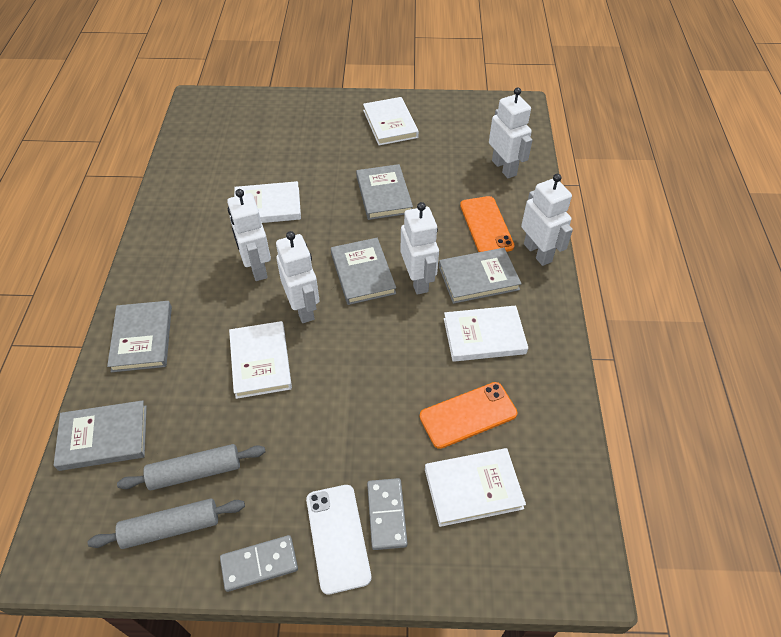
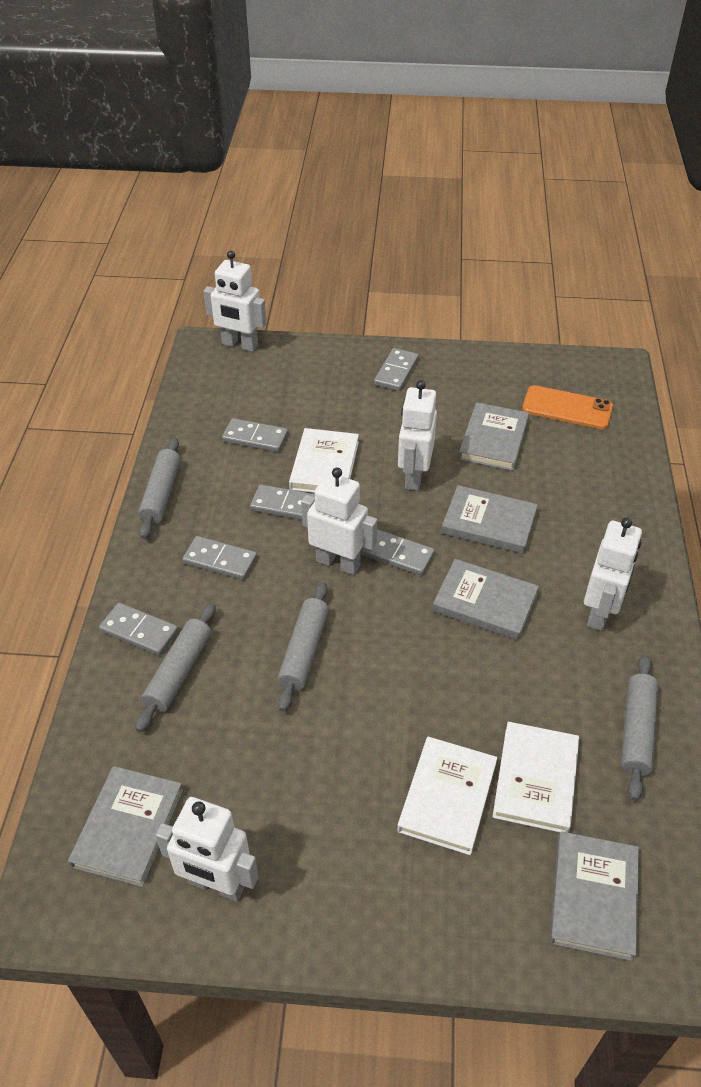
grey domino: [220,535,298,592] [367,478,407,550] = 2 -> [99,603,178,656] [182,536,257,580] [222,418,288,452] [250,484,315,520] [361,529,435,576] [374,348,419,391] = 6
grey rolling pin: [88,498,245,549] [117,444,266,490] = 2 -> [136,603,215,732] [138,438,181,539] [277,582,329,712] [621,655,658,801] = 4
orange phone: [420,382,518,449] [460,196,515,252] = 2 -> [522,385,613,429] = 1
white book: [229,321,292,399] [234,181,301,223] [363,97,419,145] [425,448,526,527] [444,305,528,362] = 5 -> [289,428,359,493] [397,737,497,855] [492,722,579,833] = 3
white phone: [306,485,371,594] = 1 -> none = 0

